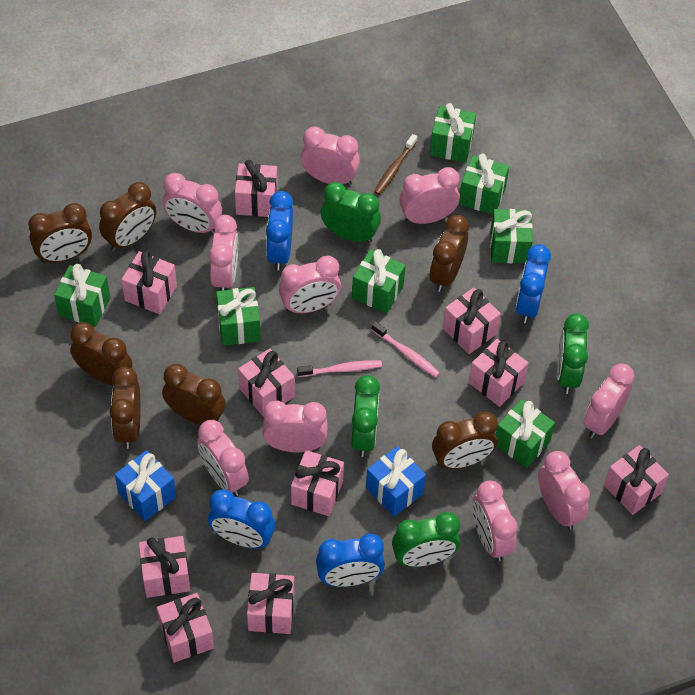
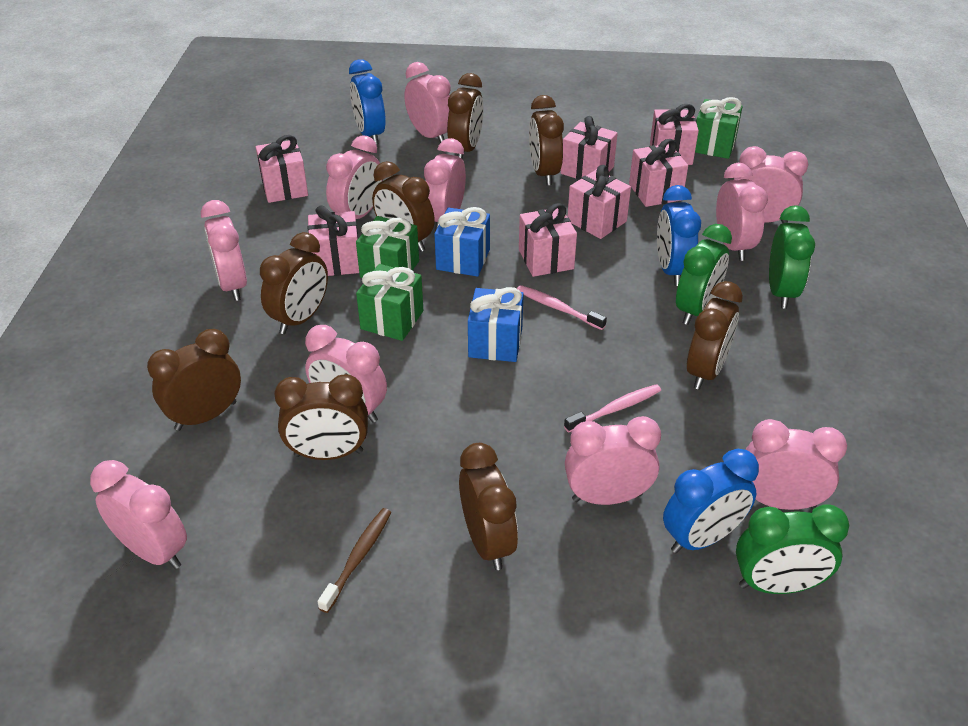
blue clock: [208,490,275,548] [266,191,293,271] [316,534,385,587] [516,244,551,323] = 4 -> [349,59,386,145] [657,185,701,286] [663,449,759,553] = 3
brown clock: [28,203,92,263] [70,322,132,385] [99,182,156,252] [110,367,141,449] [162,364,226,425] [429,215,469,292] [432,412,498,469] = 7 -> [147,329,241,431] [260,232,328,334] [274,374,368,460] [372,161,435,252] [447,73,483,159] [459,443,518,570] [529,95,564,185] [687,281,743,390] = 8
green clock: [321,182,381,243] [351,375,380,457] [392,512,460,567] [557,313,589,394] = 4 -> [676,224,732,325] [736,504,850,594] [769,205,815,309] = 3
green gift: [54,264,110,327] [216,287,261,346] [352,249,406,313] [430,103,476,163] [459,154,509,215] [490,209,533,263] [496,399,555,468] = 7 -> [356,216,419,278] [356,264,423,341] [695,97,743,159] = 3
pink gift: [121,250,177,314] [139,536,190,598] [157,593,214,663] [235,160,278,217] [238,349,295,417] [247,573,294,634] [291,450,344,516] [443,287,501,354] [469,339,528,407] [604,445,669,515] = 10 -> [256,135,308,203] [308,205,359,276] [519,203,577,277] [561,116,618,180] [567,165,631,239] [629,139,688,207] [650,104,699,165] = 7

